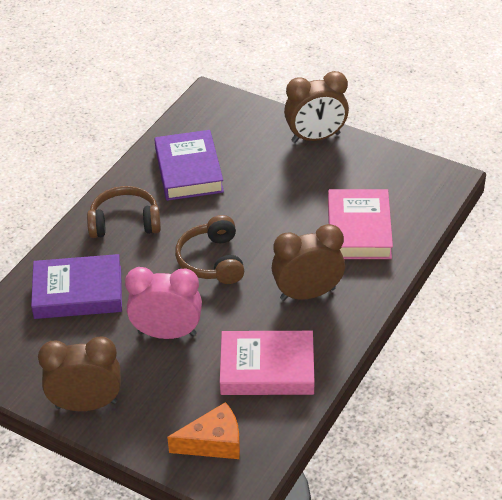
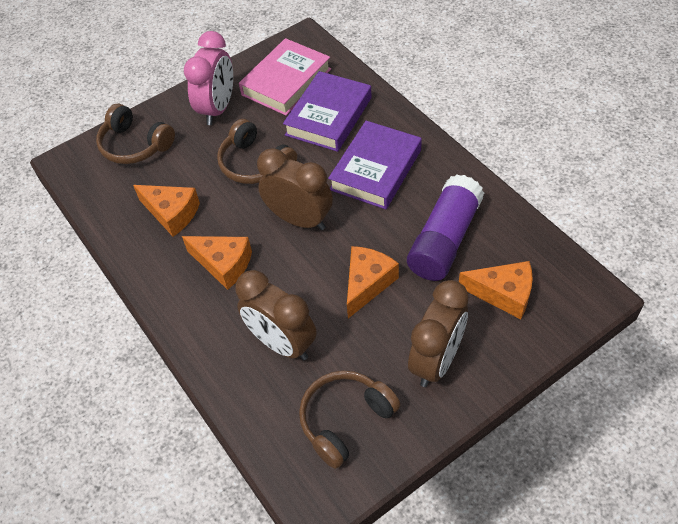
brown headphones: [87,186,161,238] [175,215,244,284] = 2 -> [96,104,175,164] [217,119,297,184] [299,370,400,469] = 3
orange cheese: [167,402,240,459] = 1 -> [133,185,200,237] [182,236,252,290] [347,246,399,318] [459,261,533,319] = 4
pink book: [220,331,314,395] [328,189,393,259] = 2 -> [239,38,331,116] = 1
purple glue stick: none = 0 -> [407,175,484,281] = 1

